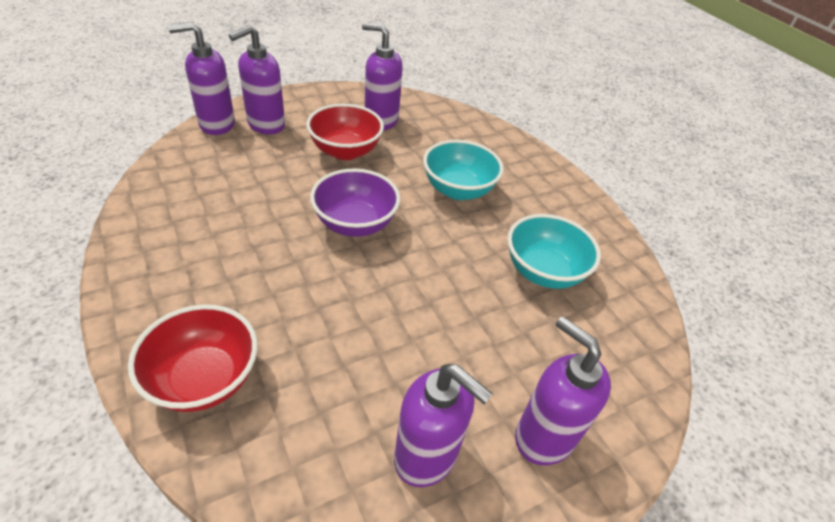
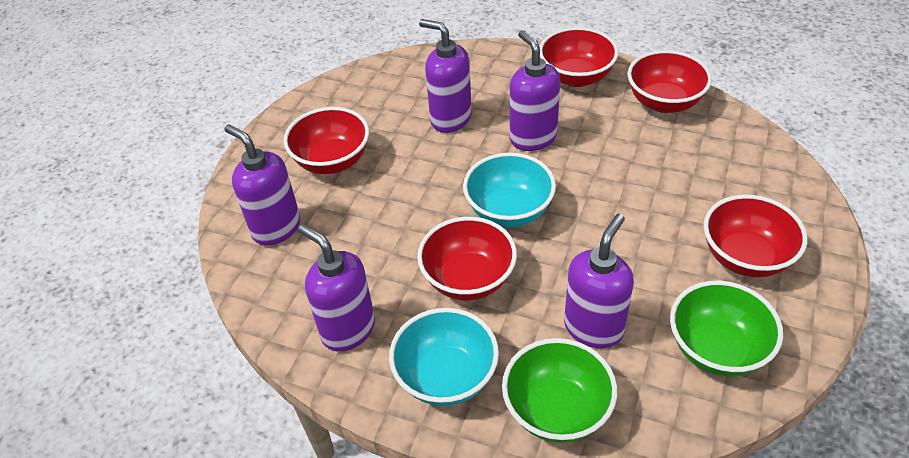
green bowl: none = 0 -> [502,338,617,443] [670,281,783,376] = 2
purple bowl: [310,168,400,237] = 1 -> none = 0
red bowl: [128,304,258,412] [306,104,384,160] = 2 -> [284,107,369,174] [417,217,517,300] [539,27,619,87] [628,50,712,113] [704,195,807,277] = 5

